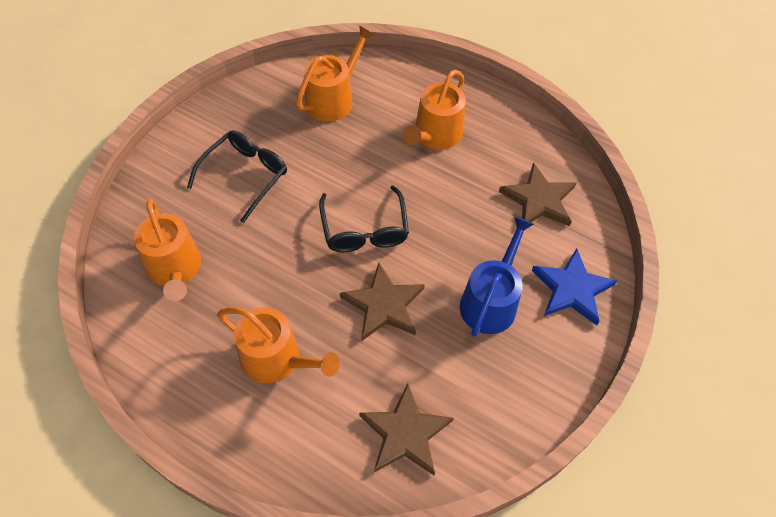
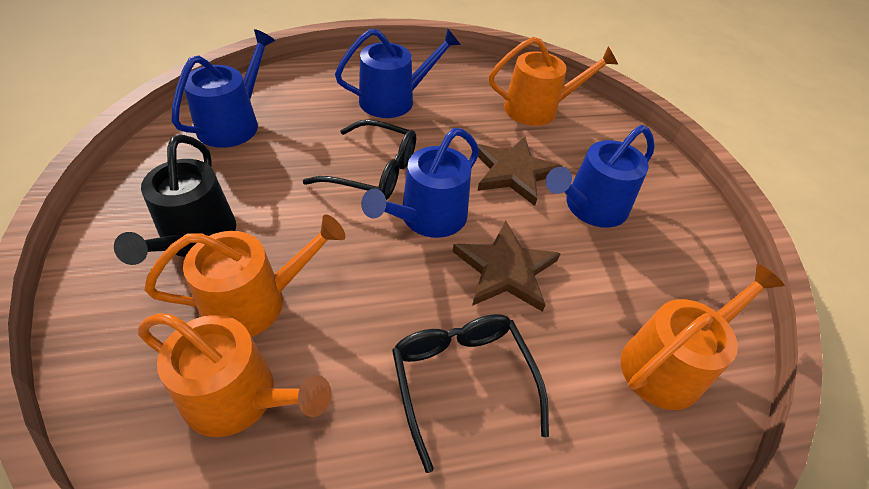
black watering can: none = 0 -> [114,135,236,265] = 1
blue star: [532,248,617,326] = 1 -> none = 0
blue watering can: [460,216,534,337] = 1 -> [171,29,275,148] [335,28,461,118] [361,128,479,238] [546,125,655,228] = 4
brown star: [340,263,425,341] [359,383,454,475] [499,163,576,226] = 3 -> [453,221,561,312] [477,137,563,206] = 2

